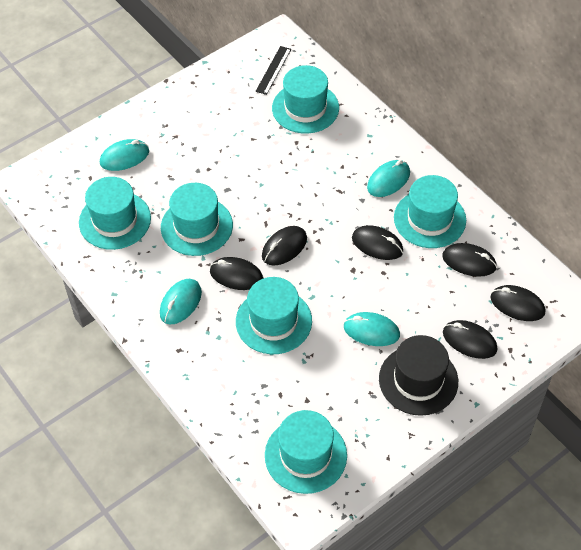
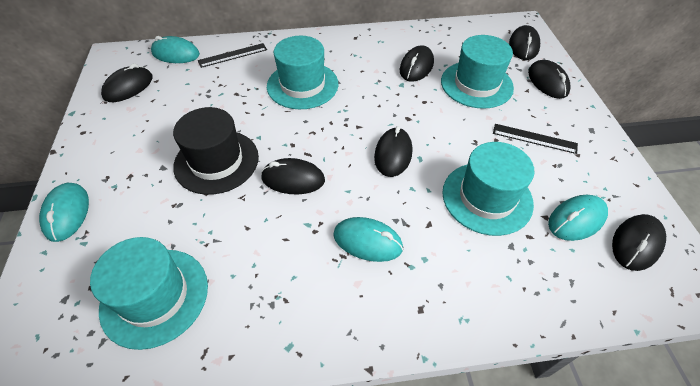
black mouse: [210,257,263,290] [262,226,307,265] [352,225,403,260] [442,243,497,277] [443,320,497,359] [490,285,545,321] = 6 -> [101,63,153,102] [261,158,325,195] [374,126,412,177] [400,45,434,82] [509,25,540,60] [528,60,571,99] [612,214,666,271] = 7
black ruler: [255,46,291,95] = 1 -> [198,43,267,68] [493,124,578,154] = 2
turquoise hat: [79,177,151,250] [161,183,233,256] [236,277,312,354] [265,410,347,494] [272,65,339,134] [394,175,466,248] = 6 -> [90,237,208,350] [267,36,339,109] [441,35,514,109] [442,142,534,236] = 4

